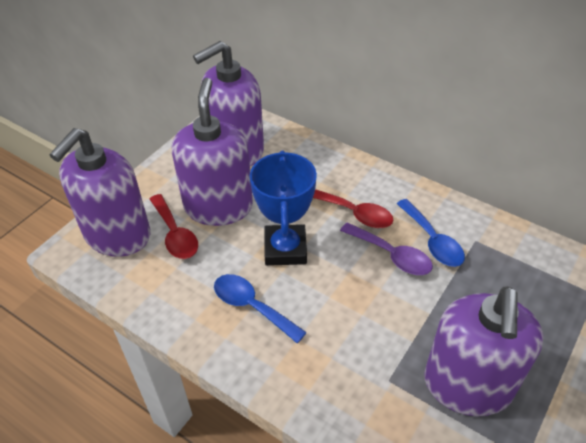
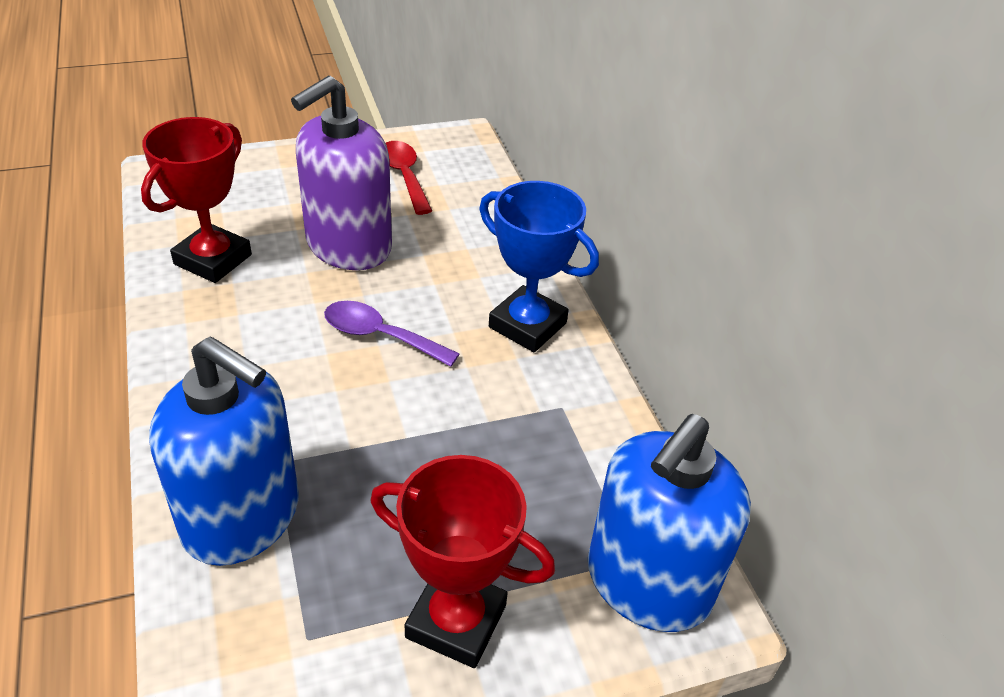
blue soap dispenser: none = 0 -> [149,336,298,566] [588,414,751,632] = 2
blue spoon: [214,274,307,343] [397,199,465,267] = 2 -> none = 0
purple soap dispenser: [50,128,150,257] [172,78,253,226] [193,41,264,166] [424,286,543,416] = 4 -> [291,76,392,270] = 1
red spoon: [150,194,198,259] [313,189,393,228] = 2 -> [386,141,432,215] = 1
red trophy: none = 0 -> [141,117,252,283] [370,455,555,668] = 2

